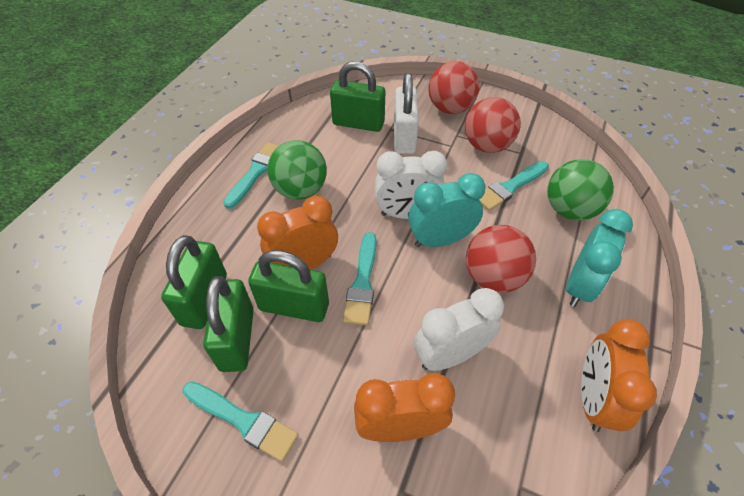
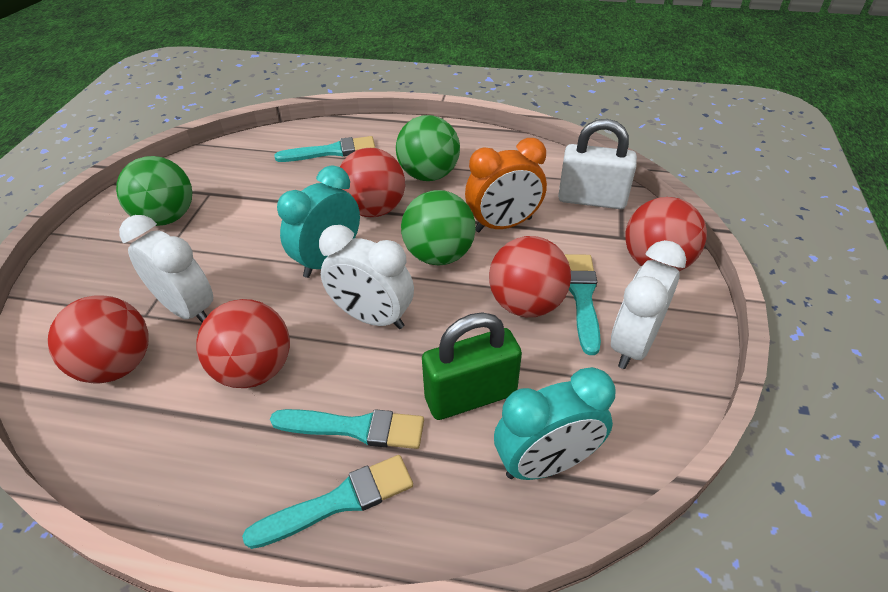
green ball: [267,140,327,200] [547,159,614,220] = 2 -> [116,156,192,226] [396,115,460,181] [401,190,476,265] = 3
green padlock: [161,235,227,329] [203,276,254,372] [248,250,329,322] [330,61,385,132] = 4 -> [422,312,522,420] = 1
orange clock: [257,196,338,270] [354,373,455,442] [581,319,657,432] = 3 -> [465,138,547,232] = 1
red ball: [428,61,480,114] [465,97,521,153] [466,225,536,293] = 3 -> [48,295,149,383] [197,299,290,388] [340,148,405,217] [489,236,571,317] [625,197,707,271] = 5
white clock: [375,151,447,219] [414,288,504,371] = 2 -> [119,215,213,322] [319,225,414,329] [611,240,686,369] = 3

